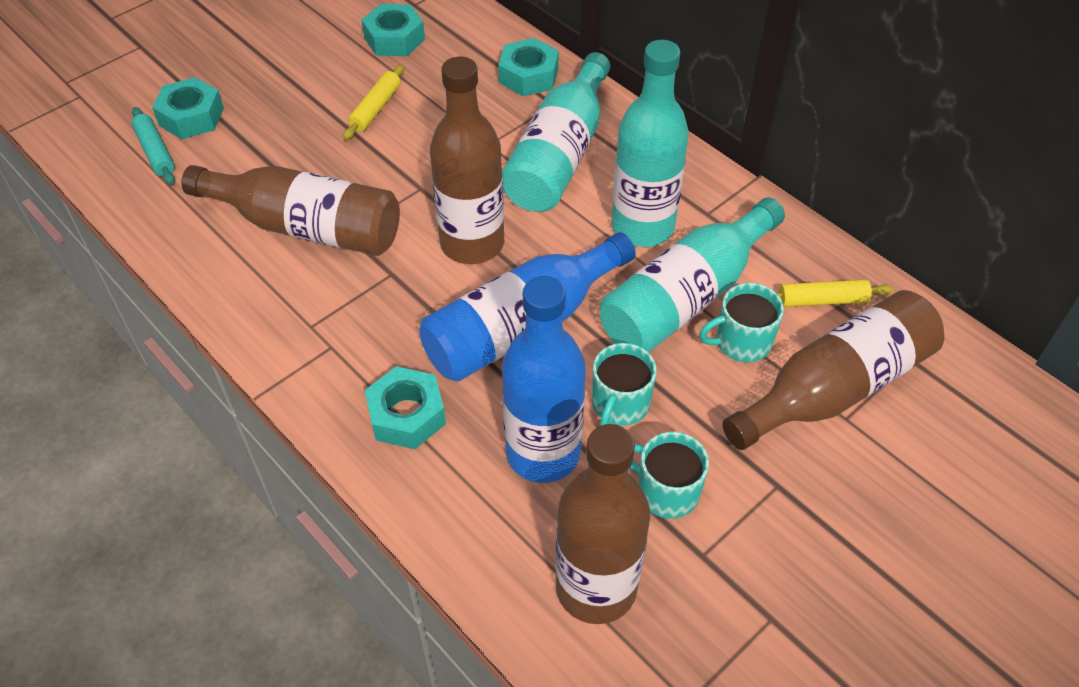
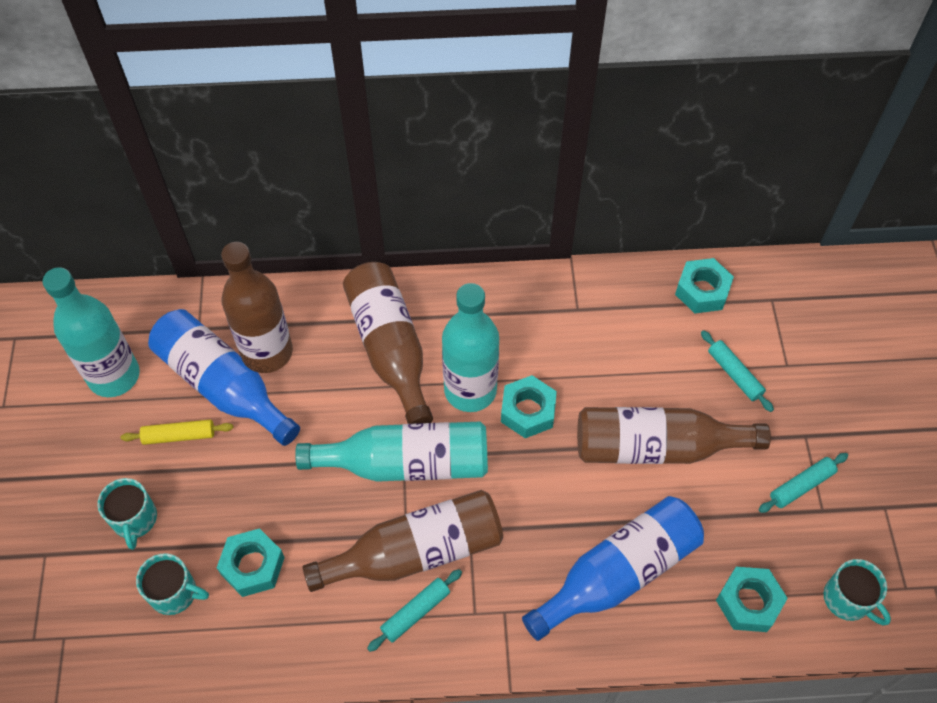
turquoise rolling pin: [132,107,175,185] = 1 -> [367,569,462,652] [701,330,774,412] [759,453,848,513] = 3
yellow rolling pin: [343,64,404,140] [777,279,894,307] = 2 -> [121,420,233,445] = 1

